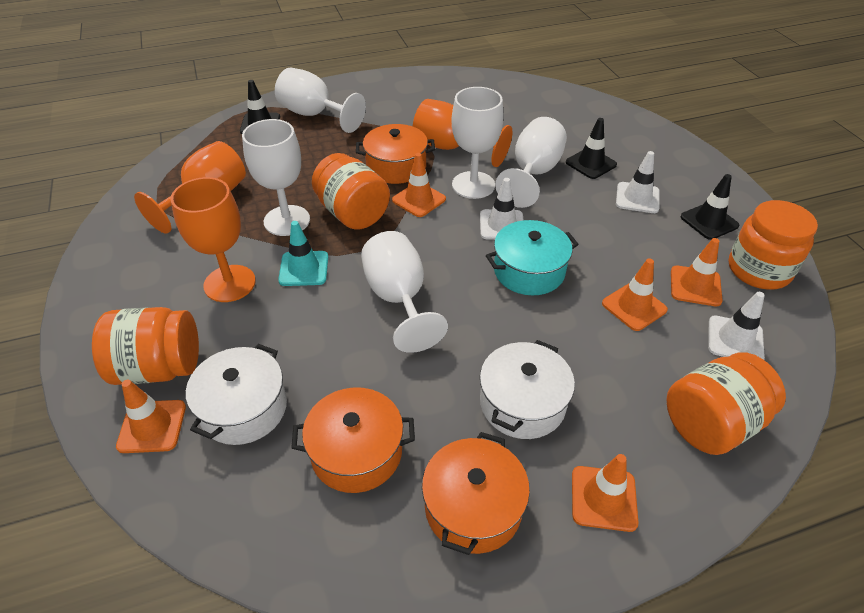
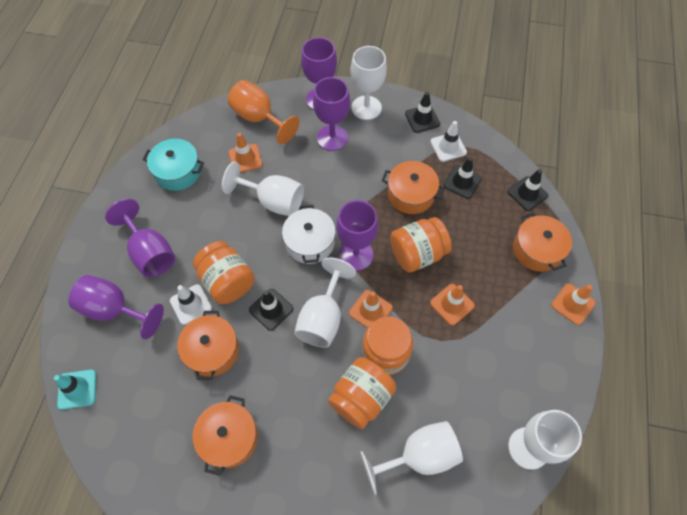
black traffic cone: [240,80,280,134] [566,118,617,179] [680,174,739,240] = 3 -> [249,289,293,331] [405,92,440,133] [444,157,482,199] [507,169,548,211] = 4
orange goblet: [134,141,246,234] [171,177,256,302] [413,99,512,167] = 3 -> [228,80,300,144] = 1
orange pot: [291,387,415,493] [356,124,435,184] [422,432,530,555] = 3 -> [177,311,239,380] [192,395,258,476] [382,161,445,214] [513,212,572,272] = 4
orange traffic cone: [116,380,186,453] [392,153,446,217] [572,454,639,532] [602,258,668,331] [671,238,723,306] = 5 -> [228,133,262,173] [349,290,393,328] [430,284,475,325] [551,283,596,325] = 4
purple goblet: none = 0 -> [68,275,164,339] [105,199,175,277] [301,37,337,110] [313,77,350,151] [336,200,378,271] = 5
white pot: [186,344,287,445] [480,340,575,439] = 2 -> [282,205,336,264] = 1
white traffic cone: [480,178,523,240] [616,151,660,213] [708,292,765,360] = 3 -> [170,284,212,325] [431,121,467,162] = 2

